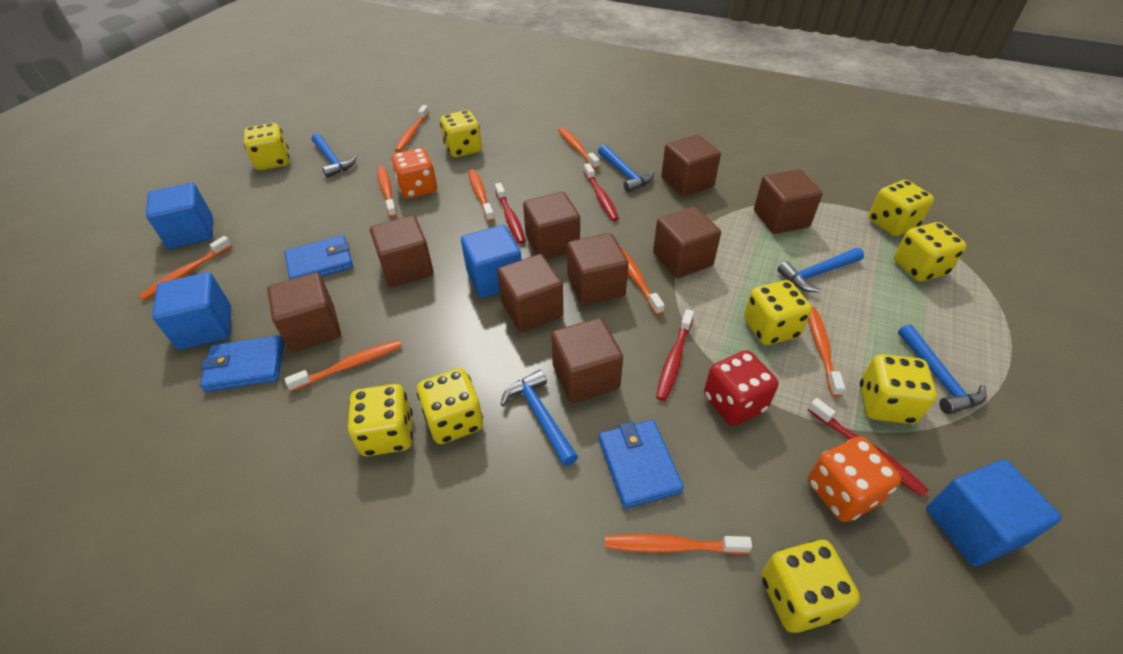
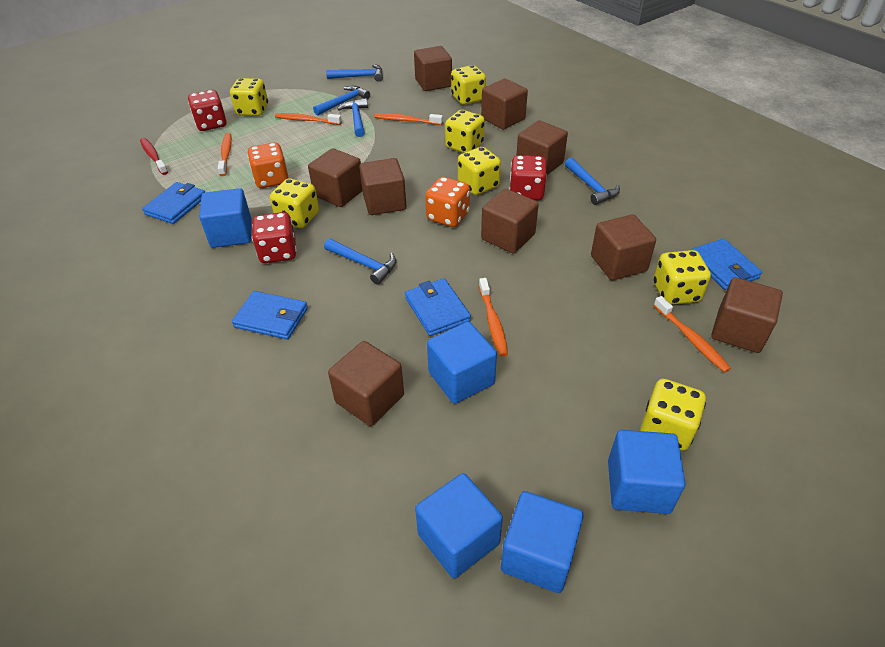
blue cube: [146,183,213,249] [152,272,231,350] [461,225,521,298] [926,460,1061,566] = 4 -> [199,188,252,248] [415,473,503,578] [427,322,497,404] [501,491,584,593] [608,430,686,514] = 5
blue wallet: [200,335,284,392] [284,235,353,280] [599,420,684,509] = 3 -> [142,182,205,224] [232,291,308,339] [405,278,471,336] [690,238,762,290] = 4
orange toothbrush: [139,236,232,301] [285,340,402,392] [377,166,397,218] [395,105,429,152] [468,169,494,222] [558,127,600,169] [605,534,752,555] [620,246,665,315] [808,307,845,397] = 9 -> [218,133,232,176] [275,113,342,125] [374,113,443,125] [479,278,508,357] [653,296,731,373] = 5
red dice: [704,350,778,426] = 1 -> [188,90,227,131] [252,212,297,263] [509,155,547,200] = 3
red toothbrush: [495,183,526,244] [584,163,619,221] [656,309,694,401] [808,398,929,497] = 4 -> [140,138,168,175] = 1
yellow dice: [244,123,290,170] [348,384,413,456] [417,368,483,444] [440,110,482,157] [744,280,812,345] [761,540,860,633] [860,354,937,424] [868,180,934,236] [894,222,967,282] = 9 -> [230,78,268,116] [270,178,319,228] [445,110,485,153] [451,65,486,105] [458,147,501,195] [640,379,706,451] [654,250,711,305] = 7

